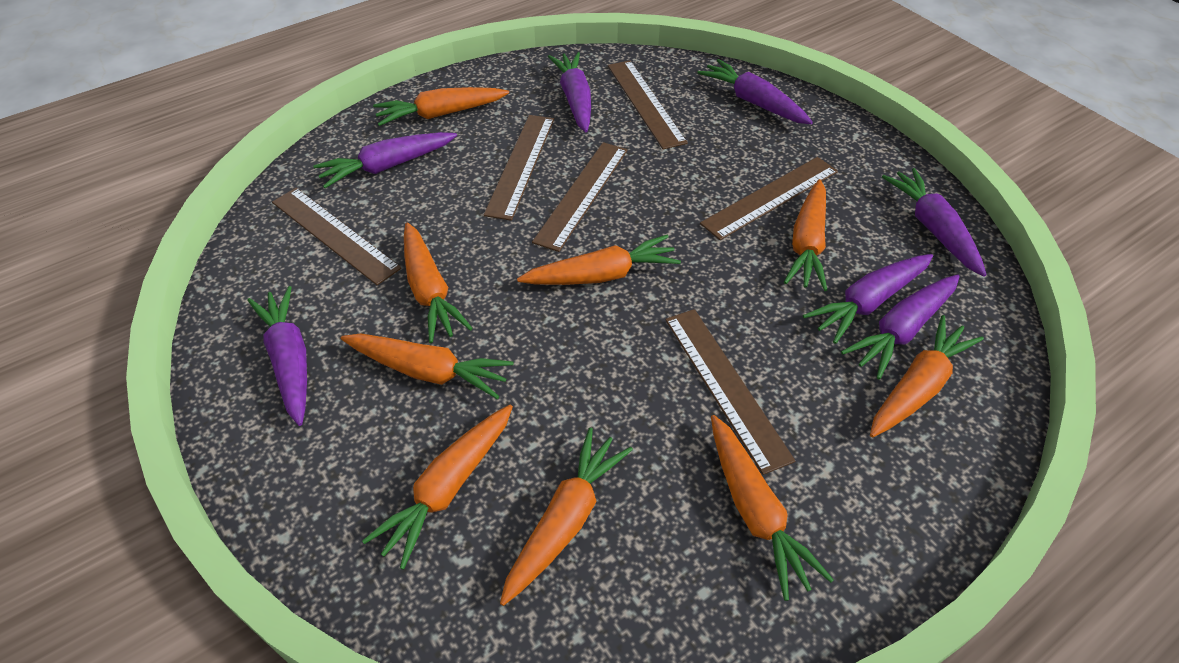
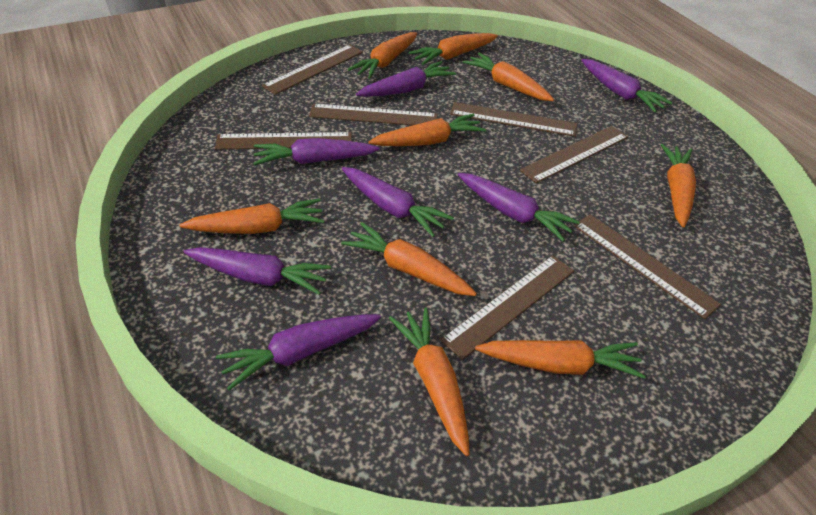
brown ruler: [272,188,402,285] [484,115,554,221] [532,142,628,252] [608,60,688,150] [665,309,795,475] [700,157,838,240] = 6 -> [215,132,352,150] [262,44,363,95] [309,104,437,125] [440,255,574,360] [450,102,577,137] [520,126,628,183] [574,214,721,319] = 7

